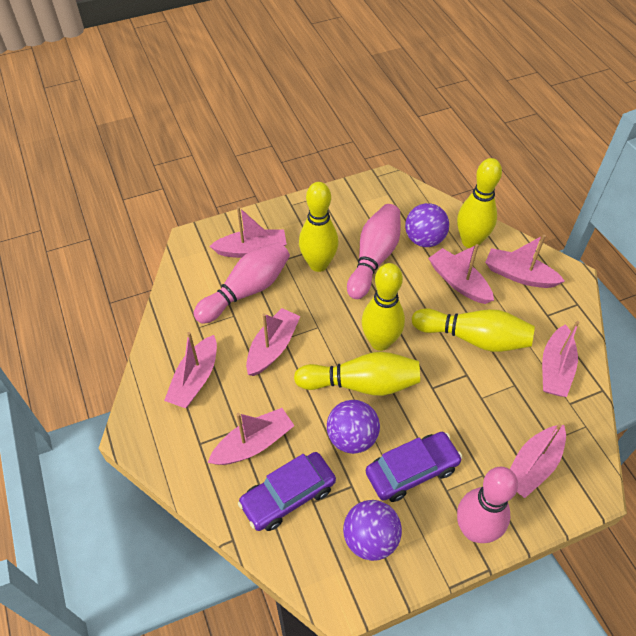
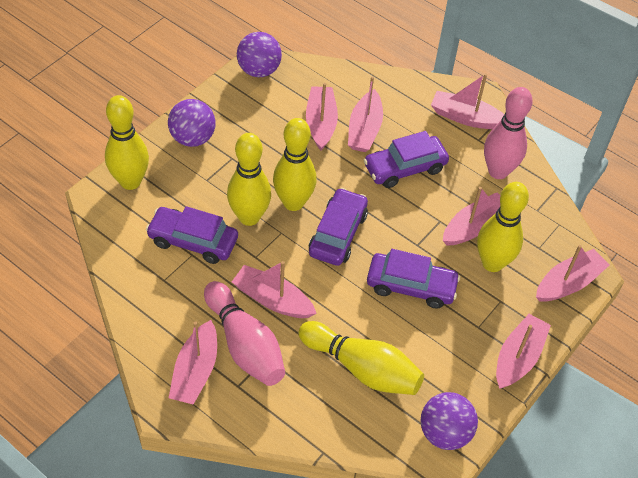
pink bowling pin: [194,242,290,324] [347,204,401,299] [457,467,518,543] = 3 -> [204,281,285,386] [484,87,533,179] = 2
purple car: [238,452,336,531] [366,432,462,502] = 2 -> [146,206,238,264] [309,188,368,266] [364,131,449,188] [367,249,460,309] = 4

